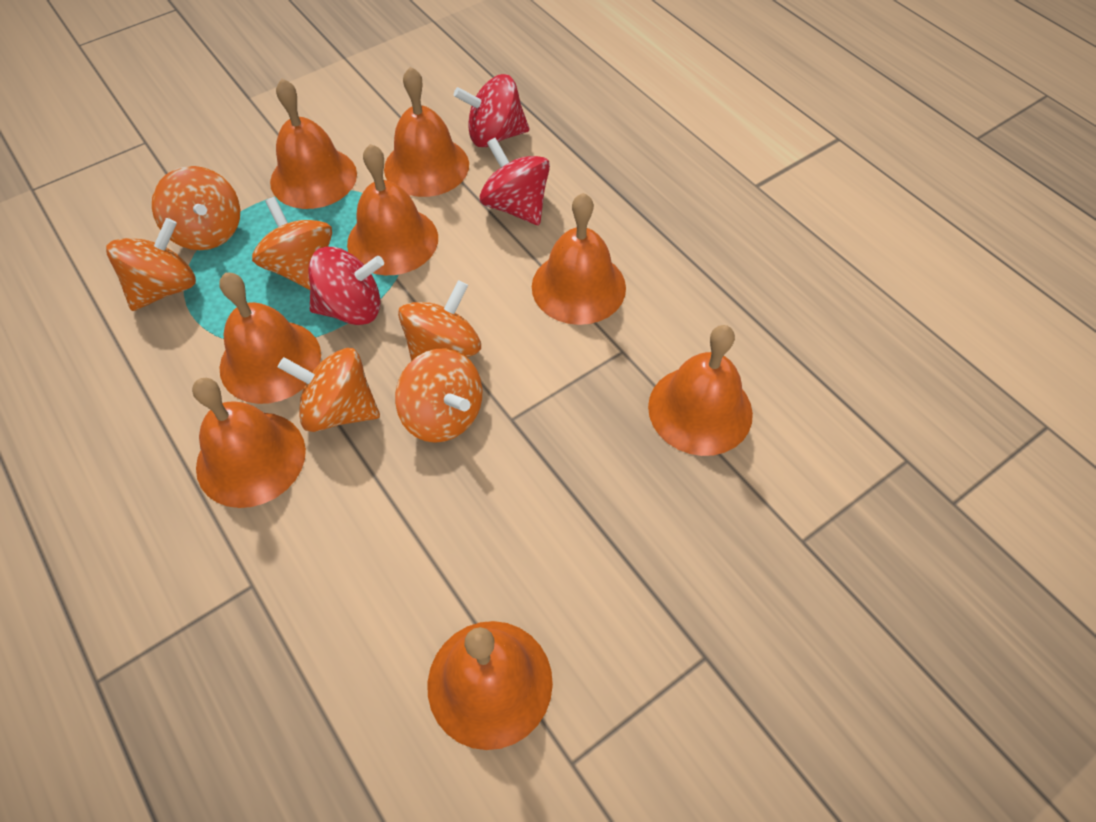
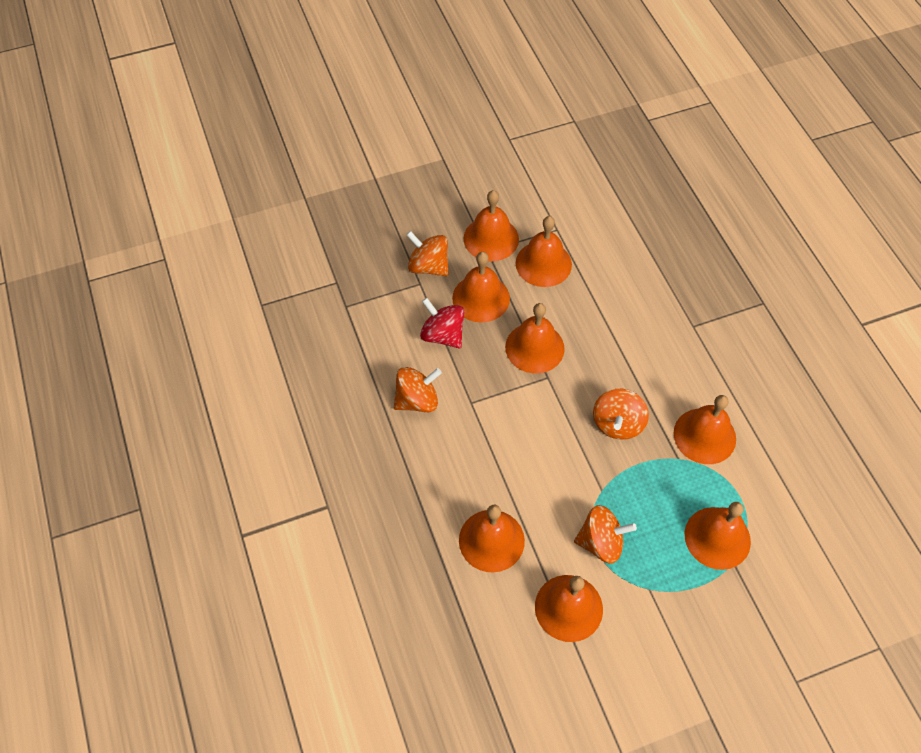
orange spinning top: [106,218,196,311] [152,166,240,250] [252,197,332,290] [278,348,380,432] [395,348,482,443] [398,280,481,361] = 6 -> [394,367,442,412] [406,231,449,277] [574,505,637,564] [593,389,649,440] = 4
red spinning top: [308,247,384,325] [454,74,529,147] [480,138,550,225] = 3 -> [420,298,464,348] = 1

